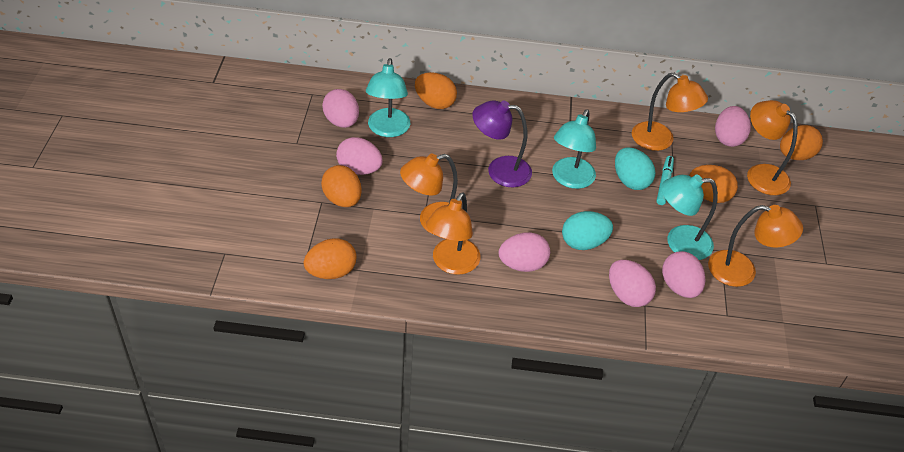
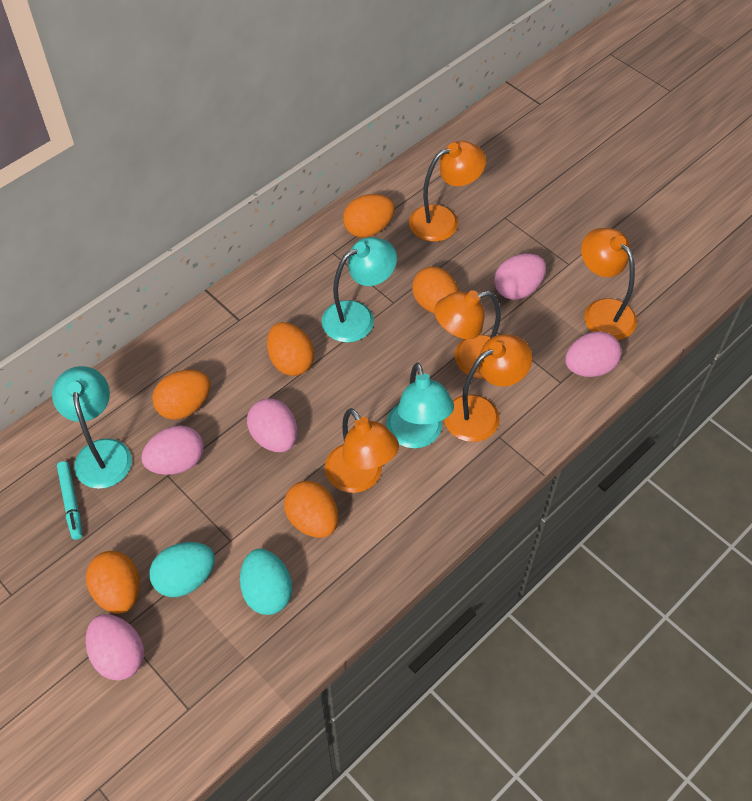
orange egg: [304,238,357,279] [321,165,362,207] [415,72,457,109] [689,165,738,203] [780,125,823,160] = 5 -> [86,551,140,614] [152,370,210,420] [267,322,314,376] [284,481,338,538] [343,194,395,238] [412,267,459,314] = 6
pink egg: [322,89,359,128] [336,137,383,175] [498,232,550,272] [609,260,656,307] [662,251,706,298] [715,106,751,147] = 6 -> [86,614,144,681] [141,425,204,475] [247,398,297,452] [494,253,546,300] [565,331,622,377] = 5
purple lamp: [472,100,532,187] = 1 -> none = 0

